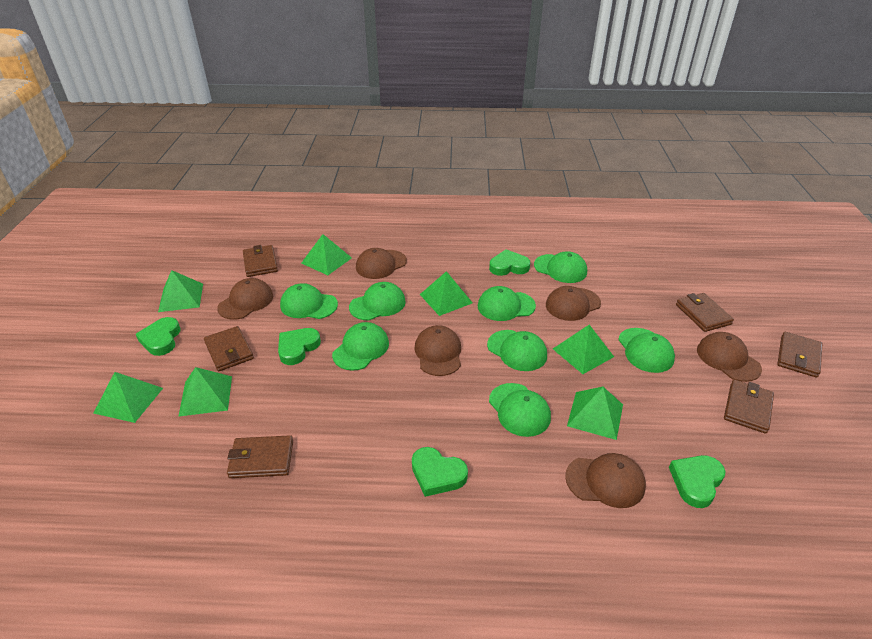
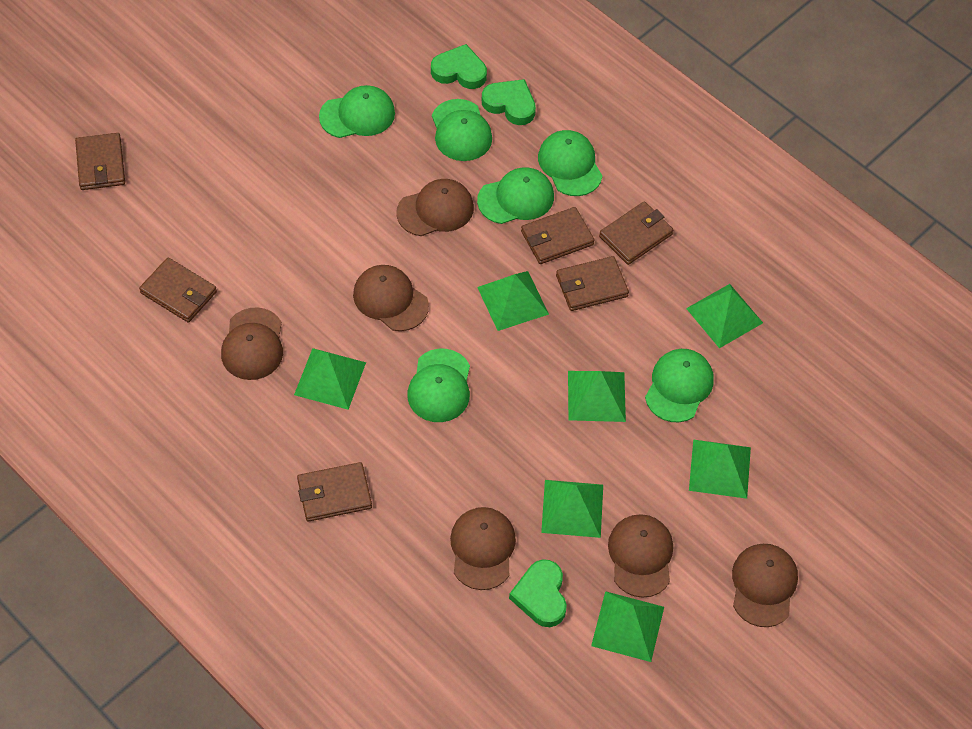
green cap: [280,283,338,319] [332,322,389,371] [349,282,406,321] [478,286,536,321] [487,330,547,371] [489,383,551,437] [534,251,587,283] [618,328,675,373] = 8 -> [319,85,395,138] [407,349,470,422] [432,99,492,161] [477,167,554,224] [538,130,602,196] [645,349,714,422] = 6
green heart: [136,317,180,356] [278,328,321,365] [412,447,468,497] [489,249,530,276] [669,455,726,508] = 5 -> [431,44,487,89] [482,79,536,125] [509,559,567,627] = 3

